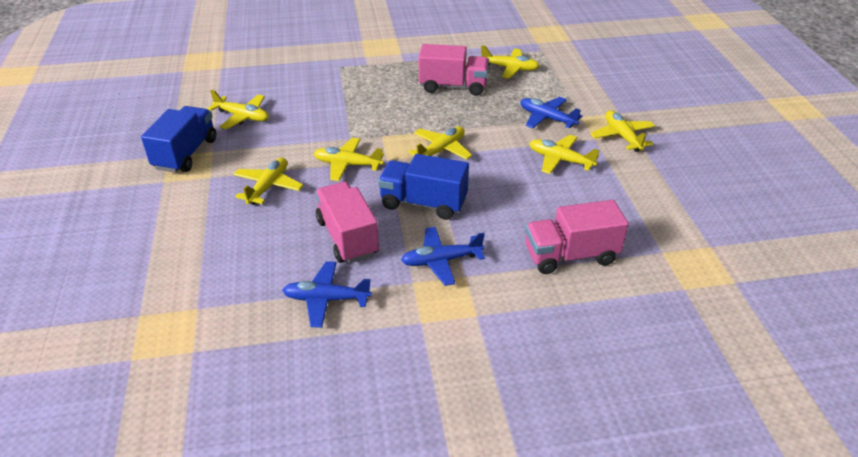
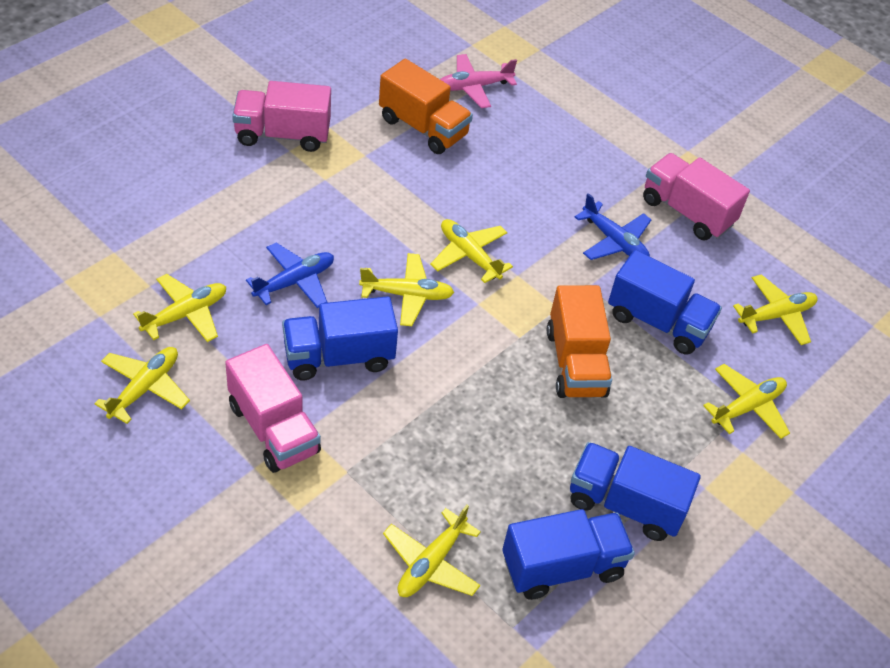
blue plane: [282,261,372,328] [401,227,485,286] [520,97,582,128] = 3 -> [246,243,334,308] [575,193,652,260] = 2
blue truck: [141,106,216,173] [378,154,469,220] = 2 -> [282,296,398,380] [502,509,635,600] [570,442,701,541] [608,250,722,355] = 4
orange truck: none = 0 -> [379,59,473,154] [547,285,612,398] = 2
pink plane: none = 0 -> [440,54,517,108] = 1

